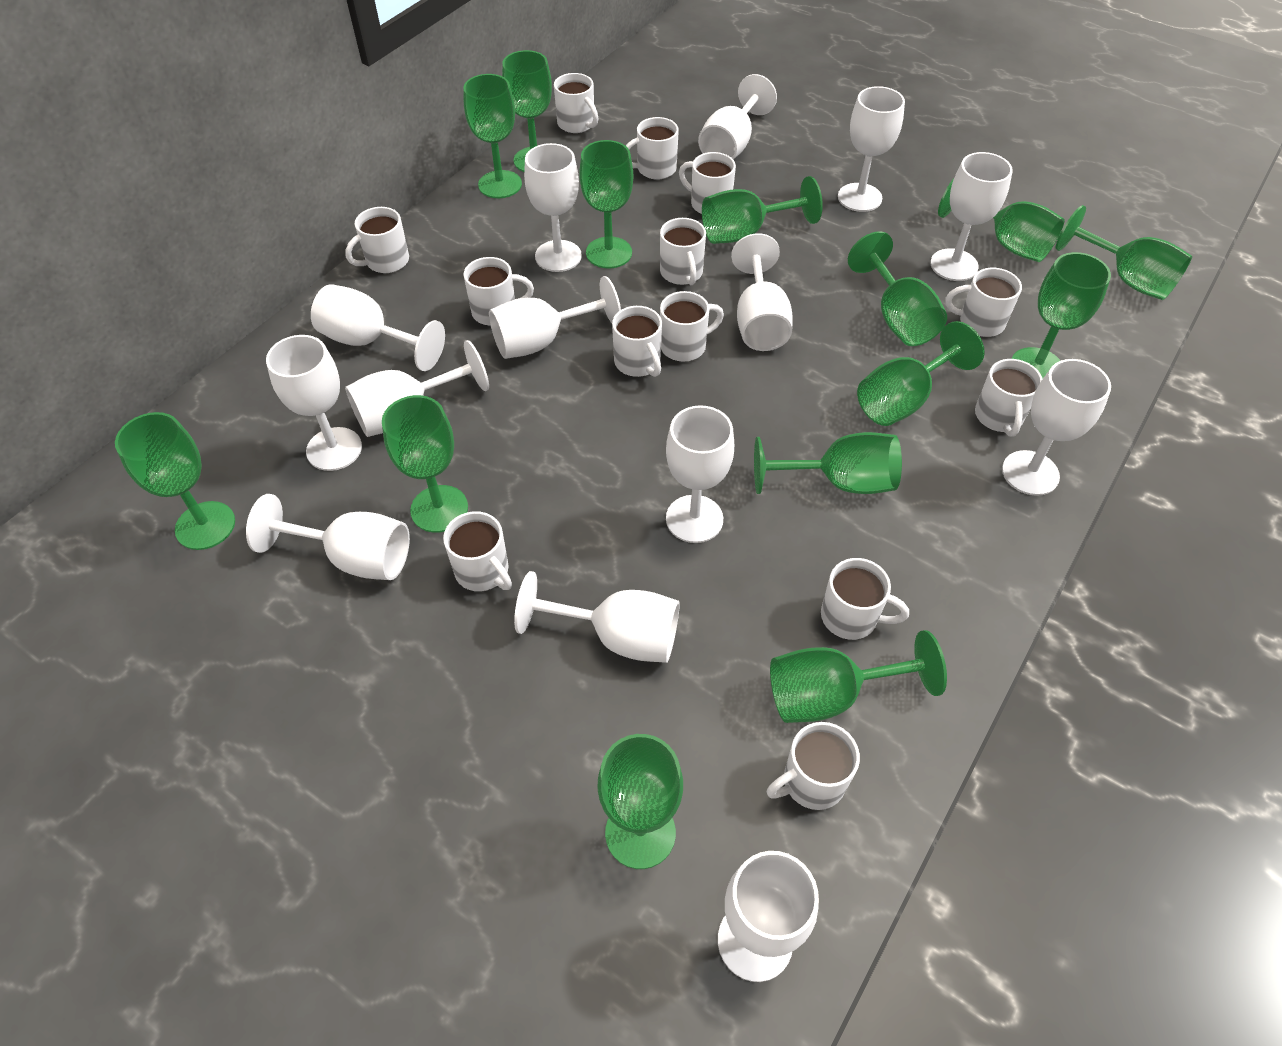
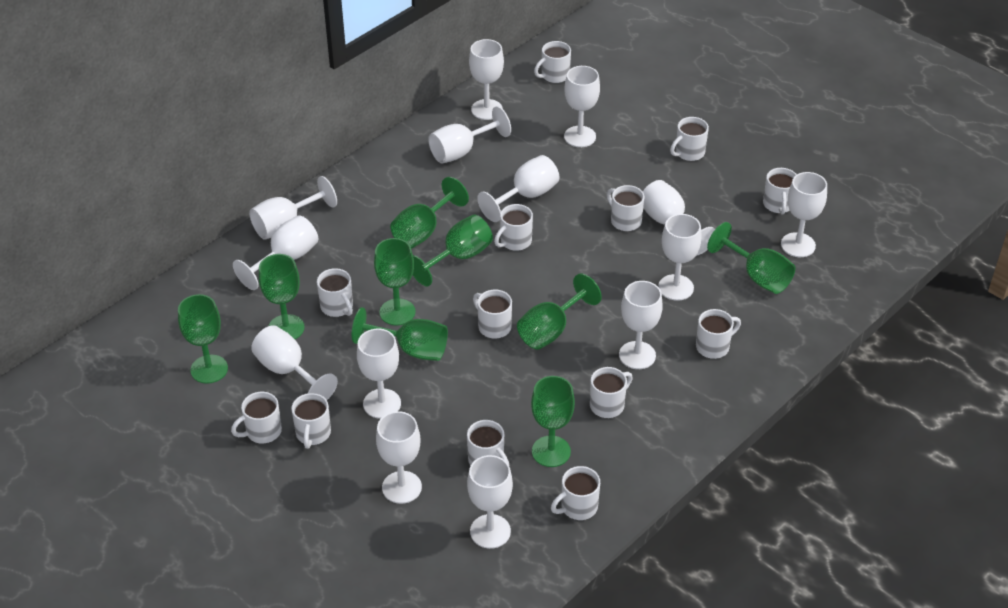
green goblet: [115,412,235,550] [382,395,468,533] [463,74,522,198] [502,50,552,172] [579,140,633,269] [598,734,683,869] [702,176,823,244] [754,432,902,494] [770,630,947,723] [848,231,947,346] [857,321,985,426] [938,179,1065,262] [1012,252,1111,379] [1056,205,1192,300] = 14 -> [178,294,228,384] [259,254,305,339] [352,307,448,361] [374,238,415,326] [390,177,469,248] [413,215,493,287] [517,274,602,350] [531,376,575,467] [707,222,796,294] = 9

